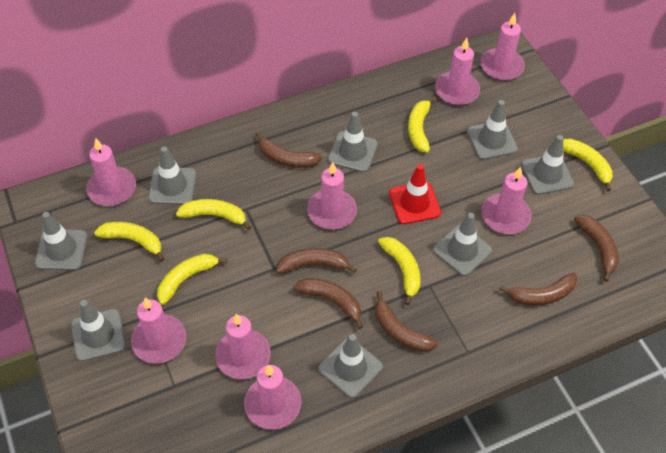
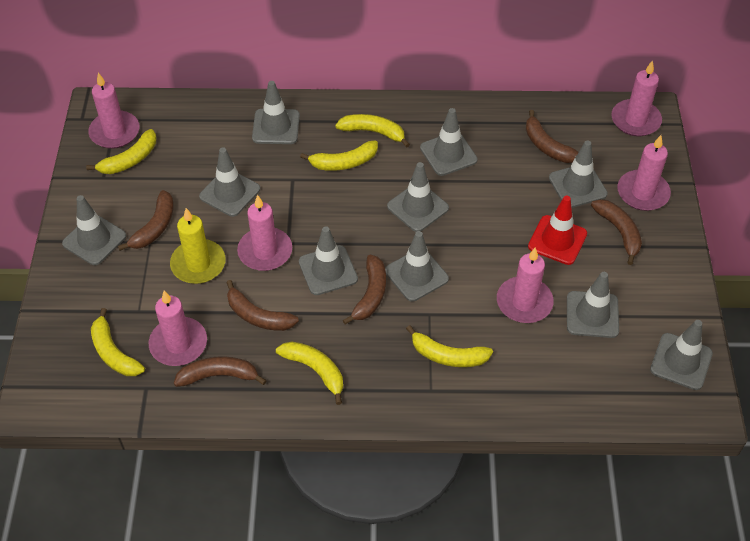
grey traffic cone: [35,212,88,270] [71,300,126,361] [148,146,196,205] [318,334,383,398] [328,112,378,172] [433,213,492,276] [467,100,518,160] [521,135,574,195] = 8 -> [62,195,126,265] [199,147,260,217] [252,81,300,144] [299,226,358,295] [385,231,449,302] [387,162,449,232] [420,108,478,176] [549,140,608,208] [567,272,619,338] [650,320,713,390] = 10
pink candle: [86,138,136,206] [131,298,186,364] [215,314,271,379] [244,365,301,430] [307,162,357,229] [435,38,480,106] [480,13,525,81] [481,167,531,234] = 8 -> [88,73,139,149] [149,291,207,366] [237,195,292,271] [497,247,554,323] [611,60,662,136] [617,135,671,211] = 6
yellow candle: none = 0 -> [170,208,226,284] = 1

